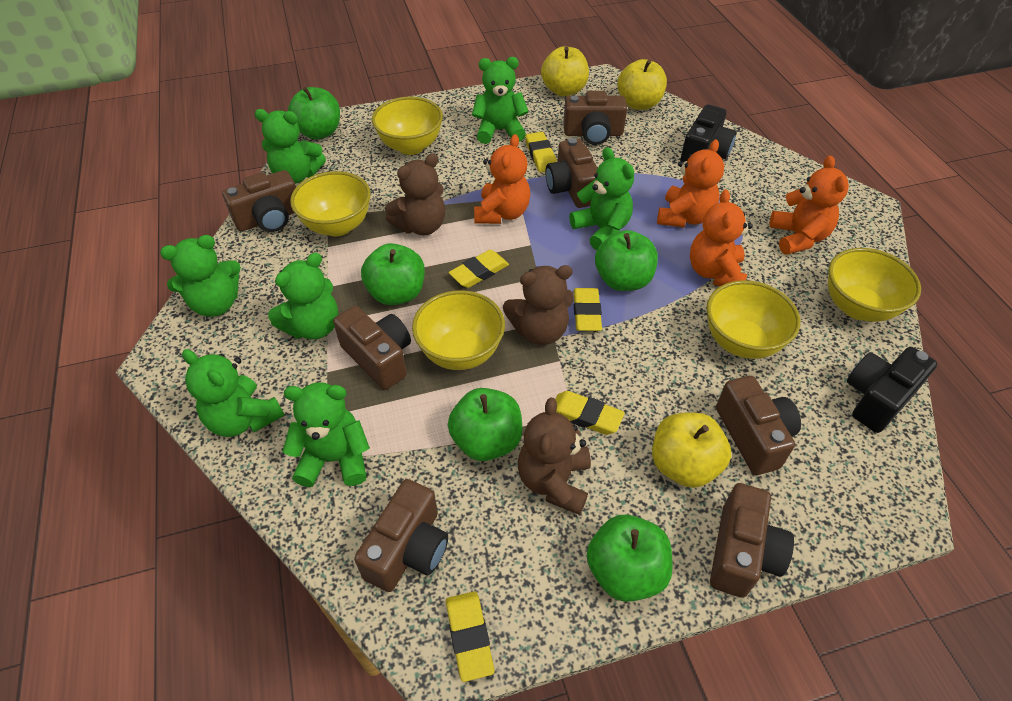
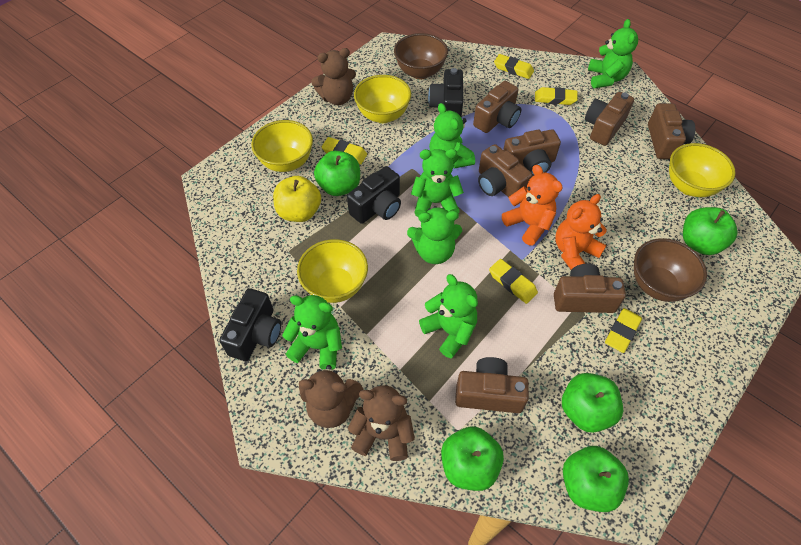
black camera: [680,104,737,162] [847,347,937,433] = 2 -> [219,288,281,361] [347,166,401,224] [428,68,463,118] = 3
brown bowl: none = 0 -> [394,33,448,79] [634,238,707,302] = 2
green teddy bear: [160,235,241,317] [182,349,285,437] [255,109,326,184] [268,253,338,339] [282,382,370,487] [472,57,529,144] [569,147,634,250] = 7 -> [282,295,342,370] [407,206,462,264] [411,149,464,218] [419,274,478,358] [429,103,475,168] [588,19,638,88] = 6
orange teddy bear: [474,134,530,224] [657,139,724,227] [690,189,753,286] [769,156,849,255] = 4 -> [502,165,563,246] [555,194,607,270] = 2
yellow apple: [541,46,589,96] [617,59,667,110] [652,413,731,488] = 3 -> [273,176,321,222] = 1
yellow bowl: [290,171,371,236] [372,97,443,155] [412,290,505,370] [706,280,800,359] [828,248,921,322] = 5 -> [251,120,313,172] [297,239,368,303] [354,75,411,123] [669,143,736,197] = 4

